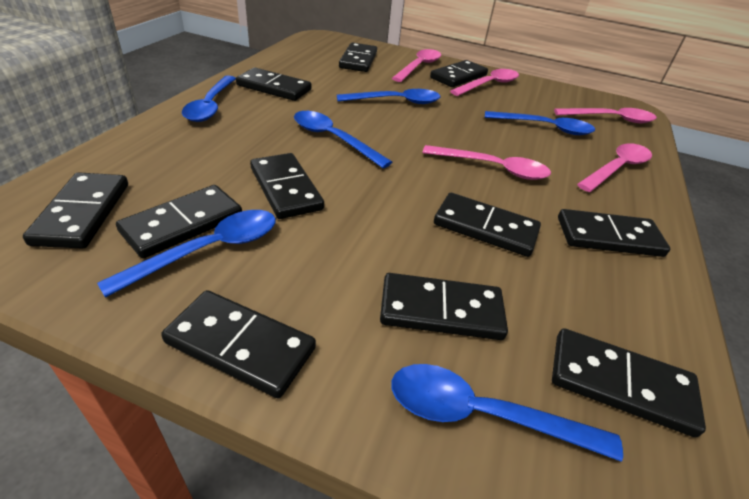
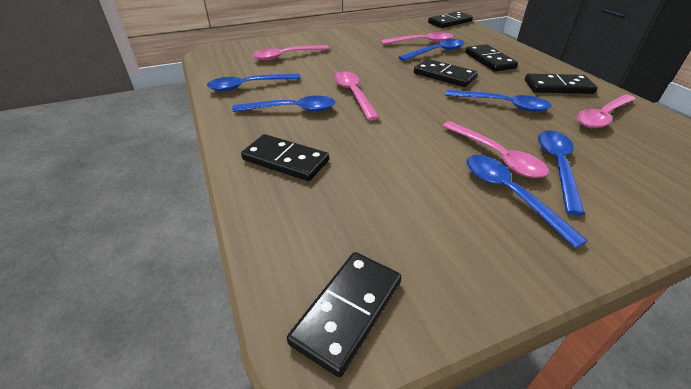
black domino: [23,172,128,249] [116,185,242,259] [161,290,316,398] [236,68,311,101] [250,153,324,219] [339,43,377,72] [380,273,508,340] [430,60,488,87] [434,193,541,257] [552,328,706,437] [558,209,670,257] = 11 -> [241,134,329,181] [287,252,402,377] [414,59,478,87] [428,11,473,28] [465,44,518,72] [525,74,597,94] = 6

